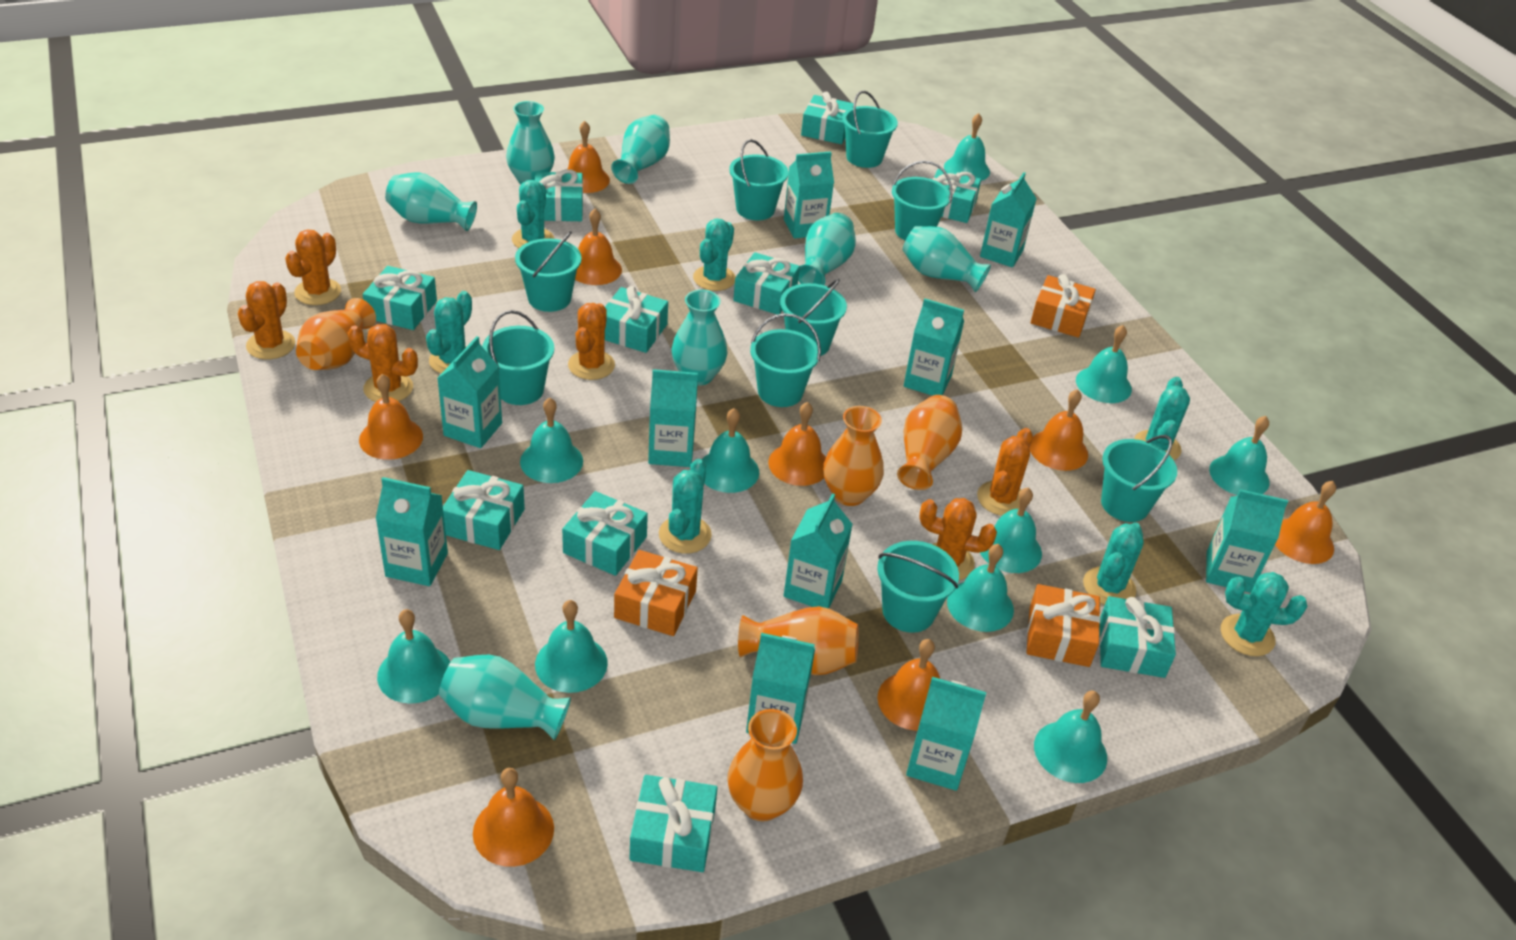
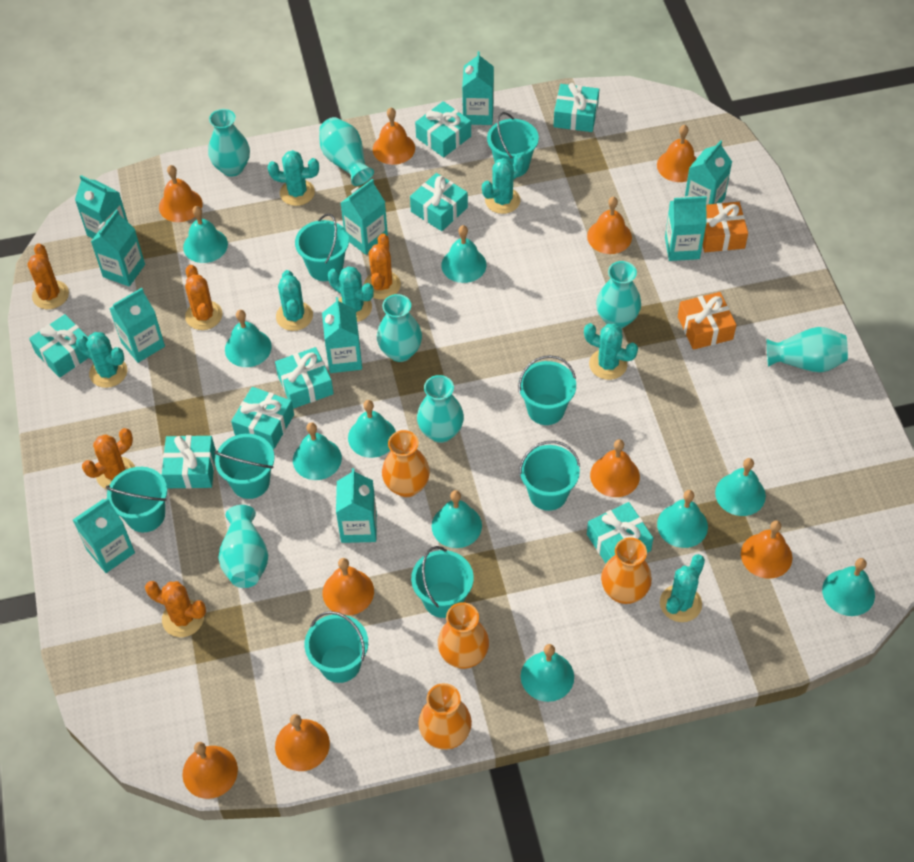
orange bell: [359,374,423,460] [473,768,554,867] [568,121,610,193] [575,209,622,285] [768,402,826,486] [877,639,940,731] [1030,389,1088,471] [1275,481,1336,564] = 8 -> [159,165,203,222] [182,742,238,799] [275,714,330,771] [323,558,374,615] [373,108,415,165] [587,197,632,254] [590,439,640,497] [657,125,697,182] [741,520,792,579] = 9
orange cactus: [238,281,296,360] [285,230,341,305] [348,324,418,402] [568,303,615,380] [919,498,997,580] [977,428,1033,516] = 6 -> [27,244,69,309] [82,428,135,490] [145,581,206,637] [185,265,222,330] [364,233,401,299] = 5
orange gift: [614,550,698,636] [1027,584,1100,667] [1030,274,1096,338] = 3 -> [678,292,736,350] [703,202,748,252] = 2
orange vase: [296,298,376,370] [727,709,803,821] [738,606,859,675] [823,406,884,506] [897,395,962,490] = 5 -> [382,430,430,497] [418,683,472,750] [438,602,489,669] [601,537,652,604] = 4
turquoise bucket: [482,310,554,405] [515,231,582,312] [729,139,789,220] [750,313,821,407] [780,278,847,356] [842,91,898,168] [877,541,959,633] [892,161,952,241] [1101,435,1177,522] = 9 -> [106,467,167,532] [215,434,275,499] [295,213,349,281] [304,611,368,683] [411,546,474,618] [487,112,539,177] [518,355,576,425] [519,441,580,511] = 8
turquoise gift: [363,266,437,330] [443,470,525,550] [535,169,583,221] [562,491,648,576] [605,286,668,353] [630,775,718,872] [733,252,800,315] [801,92,854,144] [932,169,981,223] [1099,596,1176,678] = 10 -> [29,314,88,378] [162,435,216,489] [231,387,294,449] [275,347,334,409] [410,173,468,231] [415,101,471,157] [554,83,599,132] [587,502,653,563] = 8

